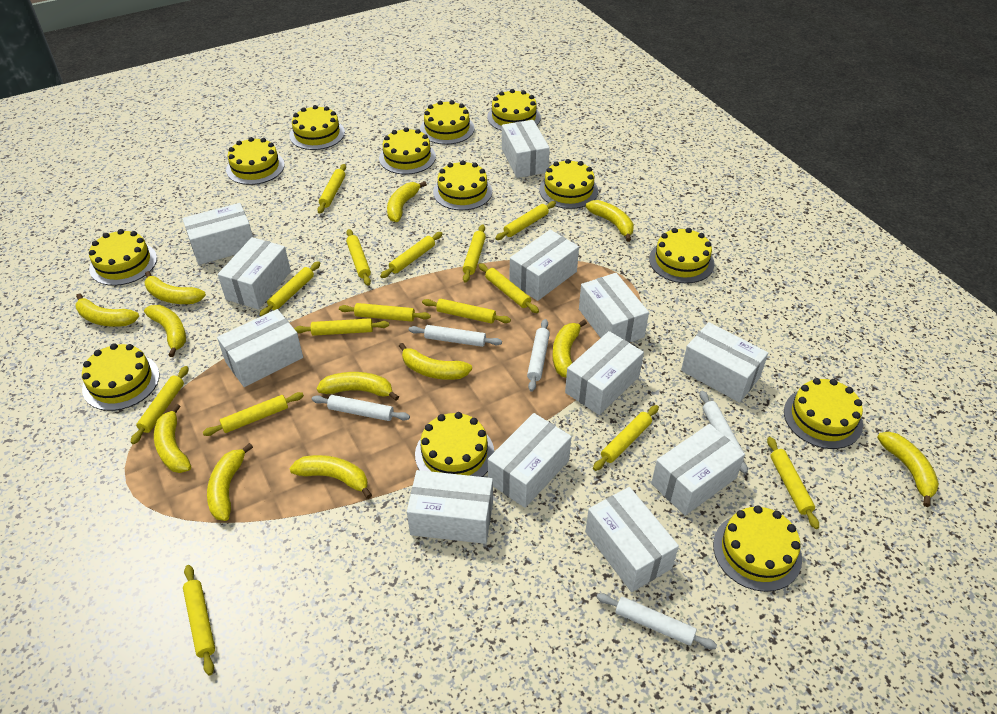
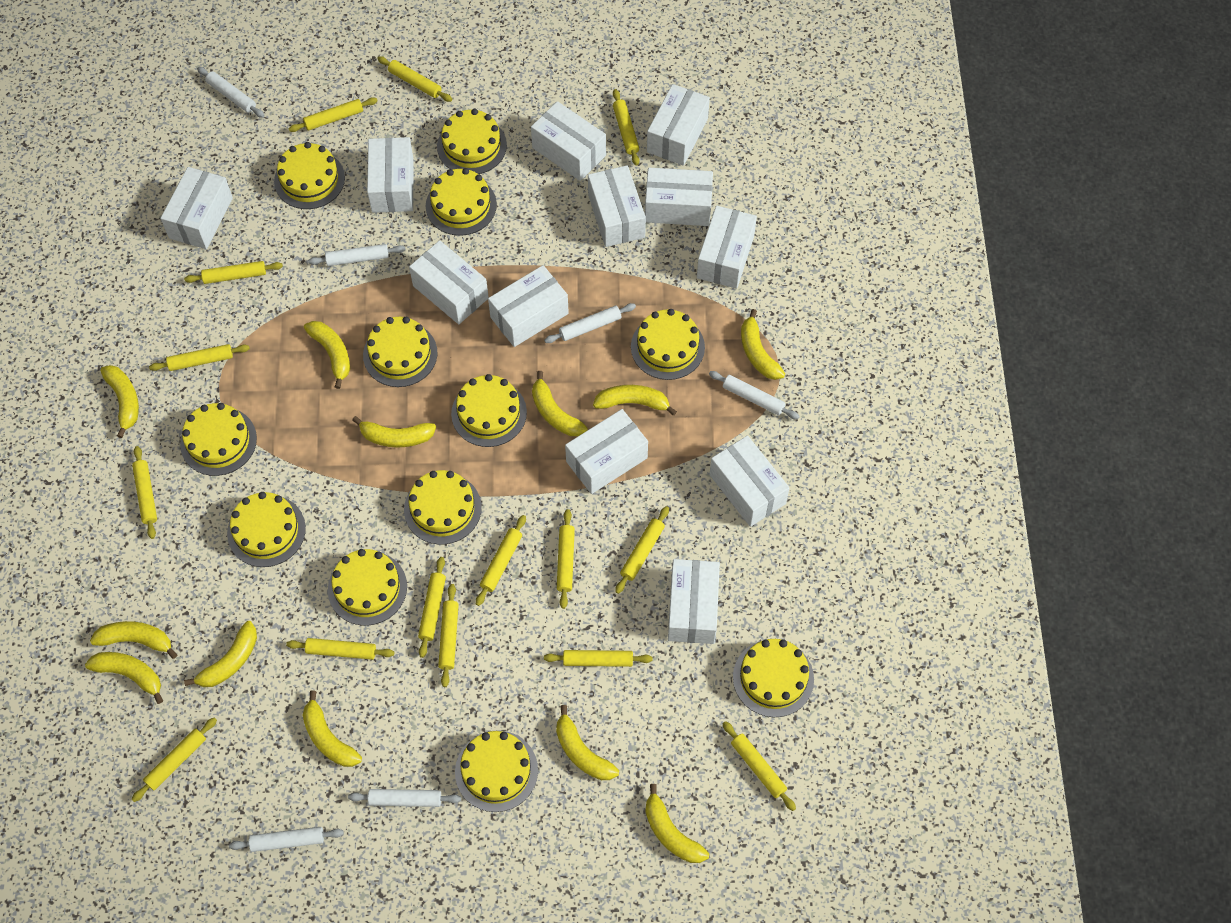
white rolling pin: [312,395,410,421] [409,325,502,347] [527,319,550,392] [596,593,717,649] [700,390,748,474] = 5 -> [197,67,265,118] [229,827,344,852] [308,244,405,266] [348,789,461,807] [544,303,636,343] [709,371,800,419] = 6
yellow cake: [82,343,160,411] [89,229,157,286] [226,137,285,185] [289,105,345,150] [379,127,436,175] [415,412,494,477] [420,100,474,145] [433,160,492,210] [487,89,541,131] [539,159,598,209] [649,228,714,283] [713,505,802,592] [784,378,863,449] = 13 -> [180,403,257,476] [227,492,306,567] [274,142,345,209] [328,549,407,626] [363,317,438,387] [404,470,482,545] [426,168,497,236] [437,109,507,174] [451,374,527,447] [455,730,538,812] [631,309,705,380] [733,639,814,717] = 12

